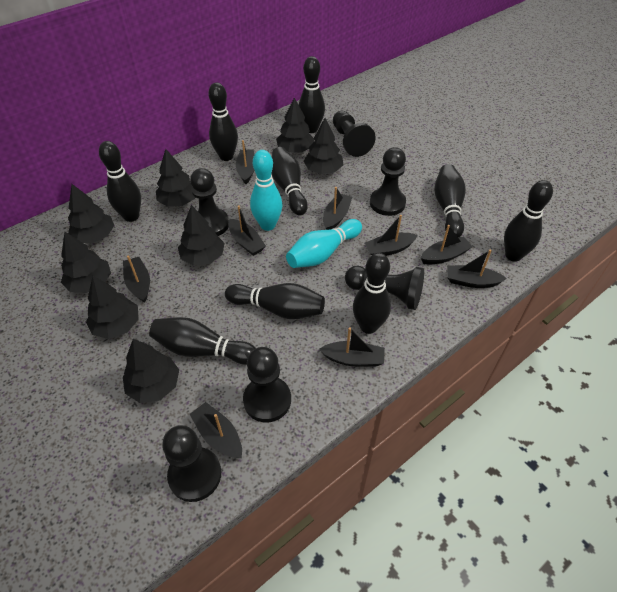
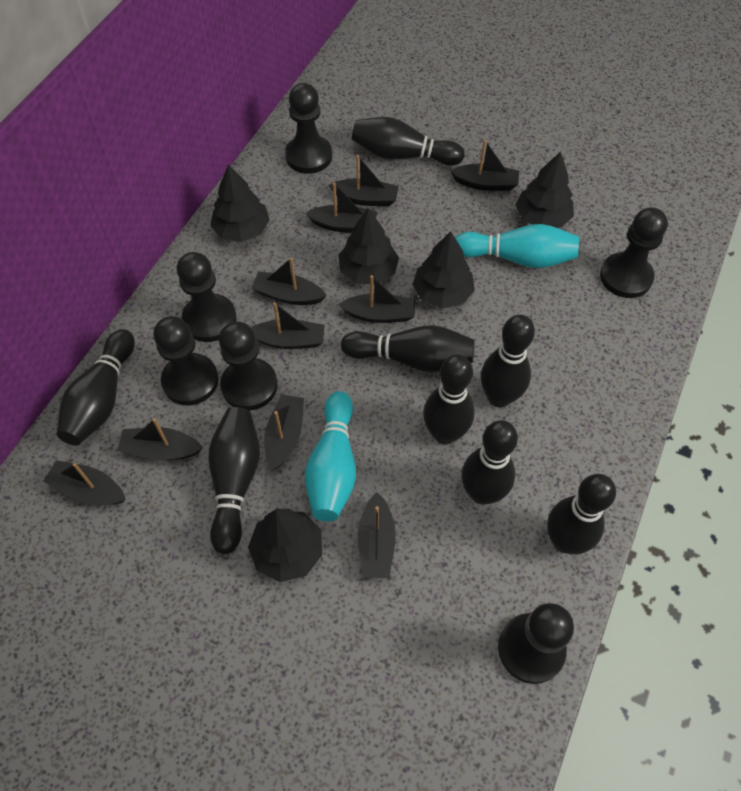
black boat: [123,256,150,302] [189,402,242,458] [228,205,266,256] [236,140,255,184] [319,327,385,367] [323,187,352,230] [364,215,418,256] [421,225,473,265] [447,250,507,288] = 9 -> [44,460,126,505] [117,418,203,460] [251,302,325,349] [252,257,327,305] [264,394,304,470] [306,182,377,232] [329,155,399,206] [339,275,415,323] [358,492,396,578] [450,140,519,191] = 10
black bowling pin: [99,141,141,222] [149,317,256,365] [209,83,238,161] [225,283,325,319] [271,147,308,215] [299,56,325,133] [353,253,391,334] [434,164,466,237] [504,180,553,262] = 9 -> [57,329,135,445] [208,407,260,554] [341,325,474,372] [352,117,465,166] [423,355,474,444] [461,420,518,505] [481,315,535,408] [547,474,616,554] = 8
black tree: [61,232,111,293] [68,184,114,243] [86,276,139,339] [123,339,179,403] [156,149,195,207] [178,205,224,266] [276,98,314,152] [304,118,343,174] = 8 -> [210,164,270,242] [248,509,322,582] [338,208,399,284] [412,231,475,309] [515,152,574,228] = 5

